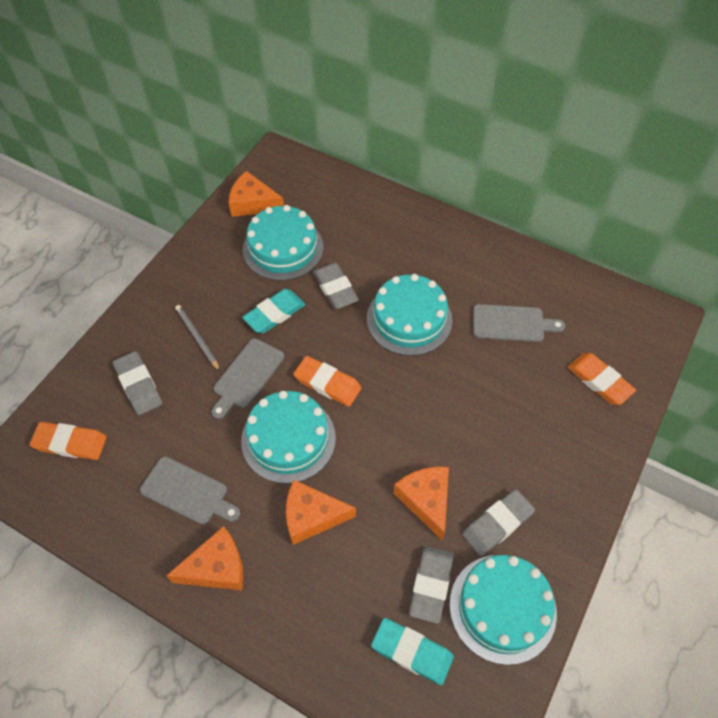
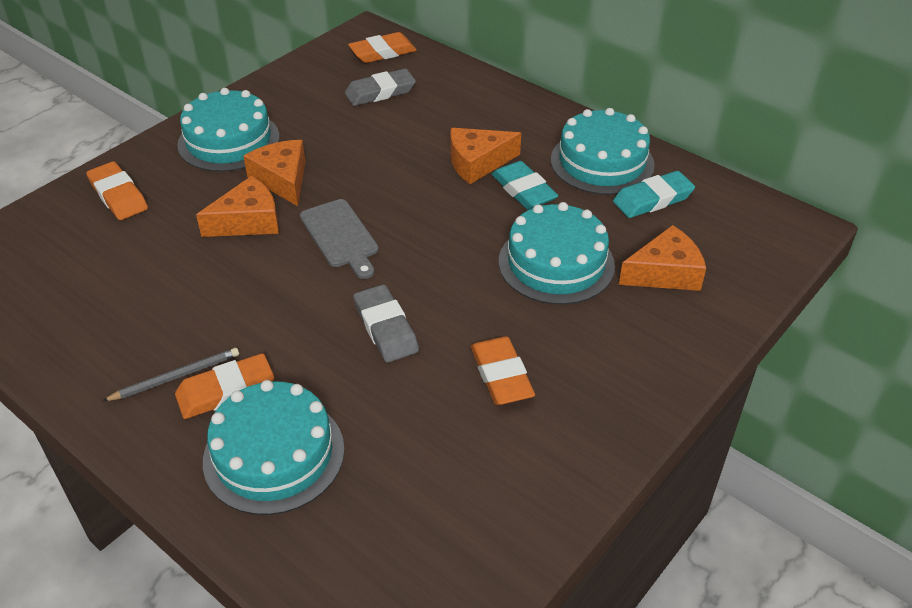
grey cutting board: [140,456,240,525] [211,338,284,419] [473,304,565,342] = 3 -> [300,199,379,279] = 1
grey eraser: [113,351,162,415] [313,263,359,309] [409,546,453,624] [462,489,535,556] = 4 -> [345,68,416,106] [353,284,419,362] = 2
orange eraser: [30,422,107,460] [293,356,362,407] [567,353,636,405] = 3 -> [86,161,148,220] [175,353,274,419] [348,32,417,63] [471,336,535,405] = 4

